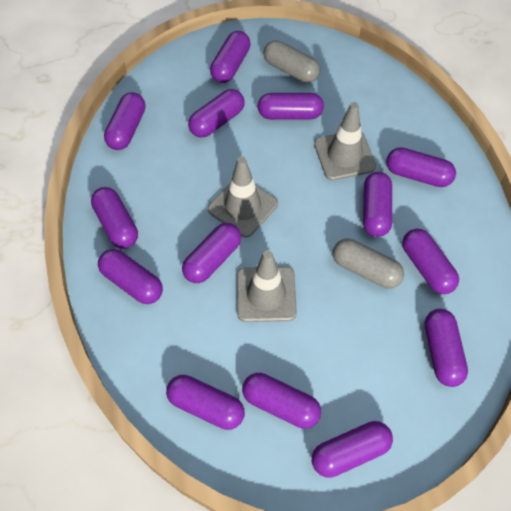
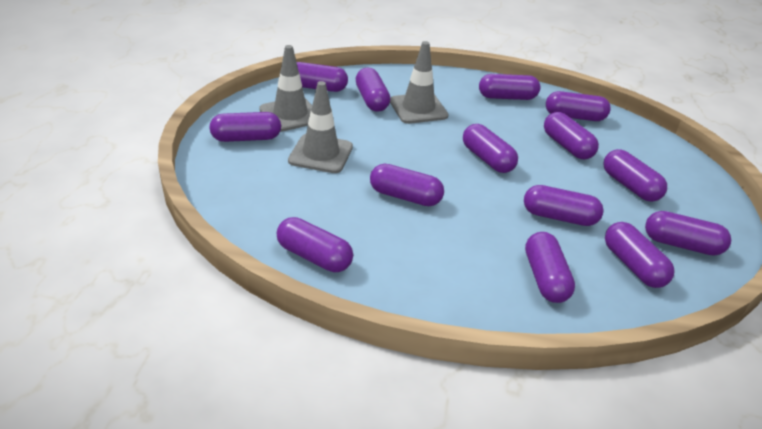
grey capsule: [263,40,320,83] [333,238,404,289] = 2 -> none = 0

